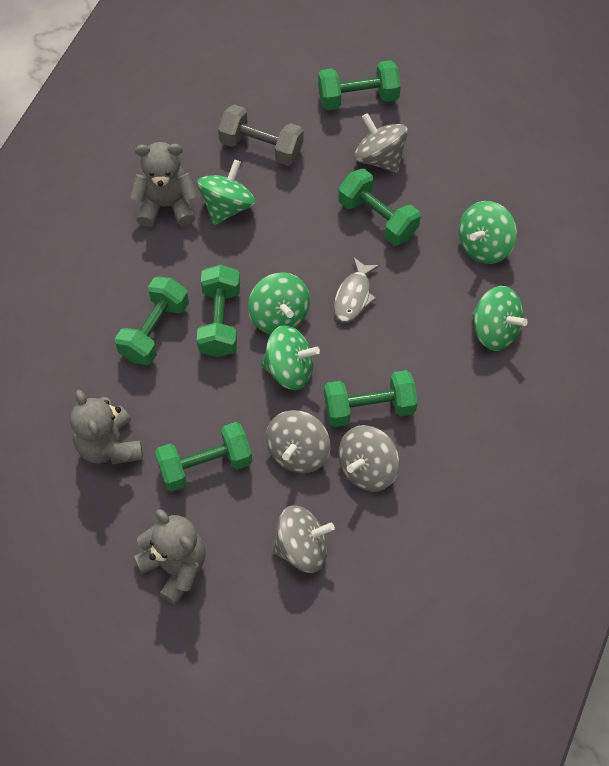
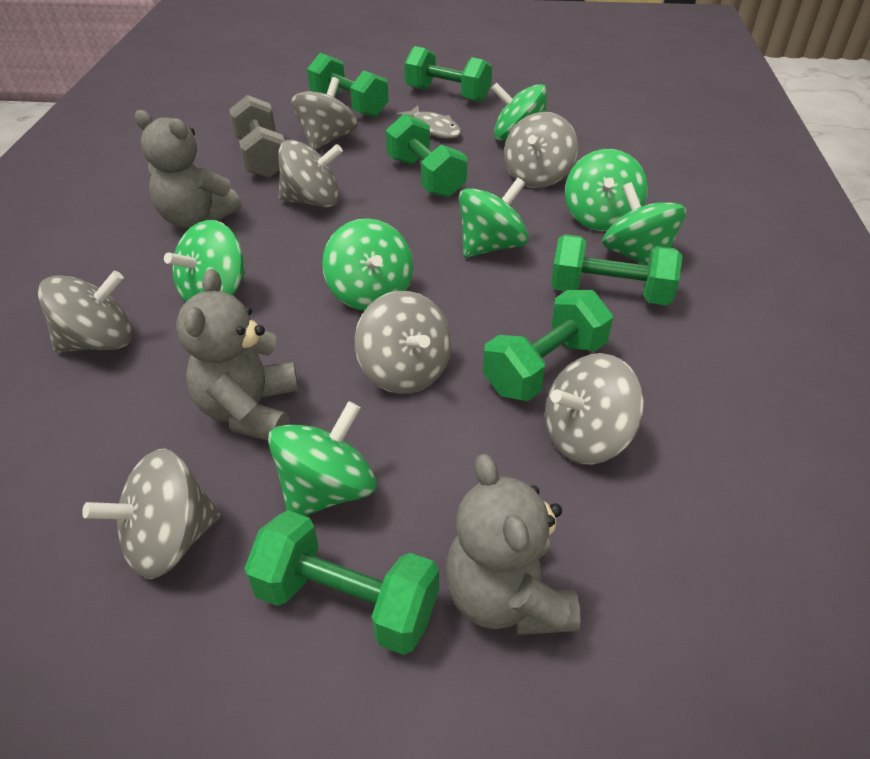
green spinning top: [197,160,255,225] [248,272,310,334] [261,325,320,390] [459,201,517,264] [472,286,528,351] = 5 -> [164,220,245,303] [268,401,376,516] [322,218,413,310] [459,178,529,257] [491,83,547,141] [565,149,648,231] [602,182,686,265] = 7
grey spinning top: [266,410,331,473] [272,505,335,573] [339,425,399,492] [354,113,408,173] = 4 -> [38,271,133,352] [82,449,221,579] [279,140,343,208] [291,77,358,150] [355,291,451,394] [504,112,578,188] [545,353,644,464] = 7

